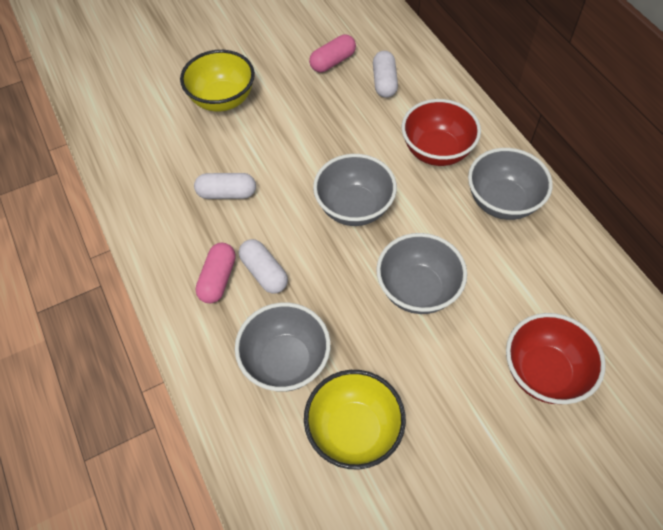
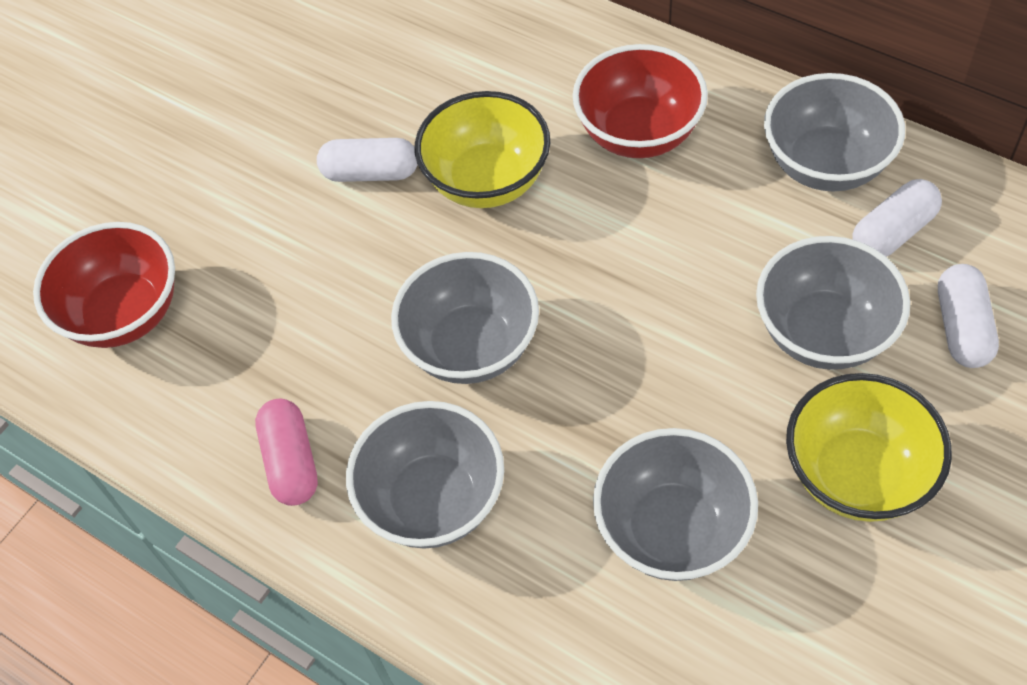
grey bowl: [235,302,331,392] [313,154,397,226] [376,233,467,314] [468,148,553,220] = 4 -> [346,401,504,549] [391,252,539,384] [593,428,758,581] [756,236,910,370] [764,73,905,192] = 5
pink capsule: [196,243,236,303] [309,34,356,72] = 2 -> [255,399,318,506] = 1

